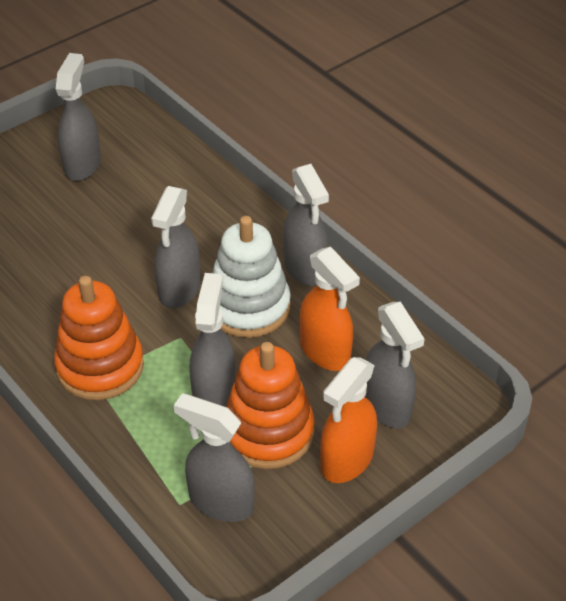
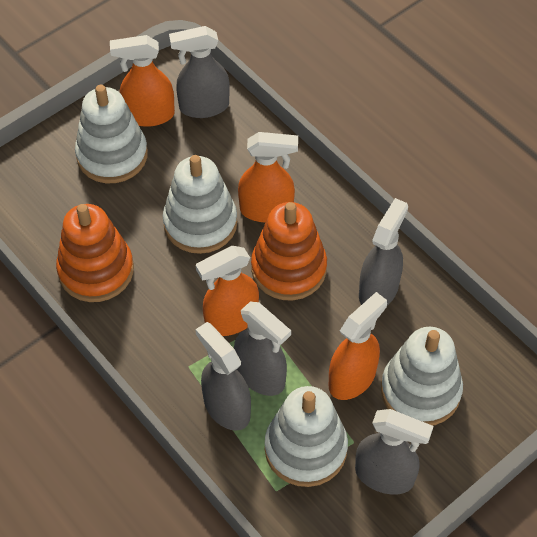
grey spray bottle: [56,53,101,181] [151,186,201,308] [174,393,255,522] [189,273,236,407] [283,164,329,286] [365,302,425,428] = 6 -> [169,26,230,118] [195,322,251,431] [234,301,291,396] [355,409,434,495] [359,198,408,305] = 5
orange spray bottle: [300,247,360,371] [320,357,377,483] = 2 -> [110,35,175,127] [196,246,259,336] [238,132,298,223] [329,292,387,400] = 4
white stacking toy: [212,216,291,338] = 1 -> [75,85,148,183] [163,155,237,254] [265,386,348,487] [381,327,463,426] = 4

